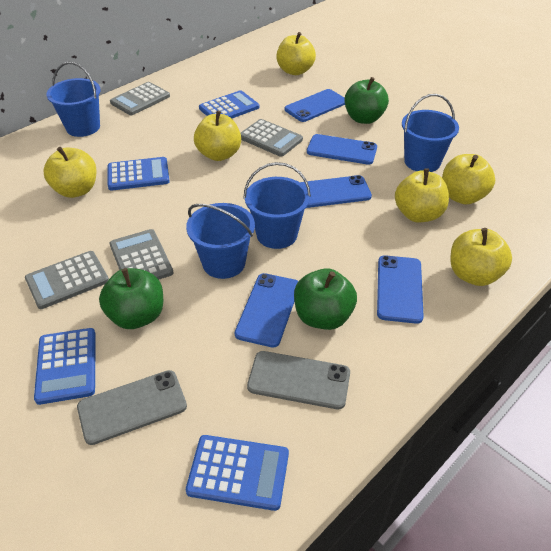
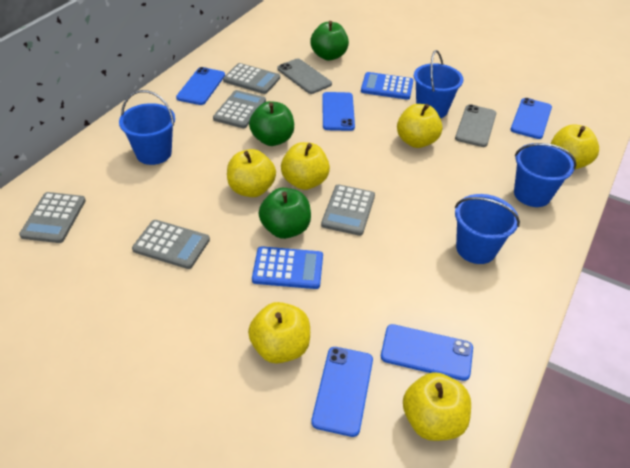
blue calculator: [34,328,96,405] [108,157,170,191] [186,435,289,511] [199,90,259,119] = 4 -> [252,246,323,289] [361,72,413,100] = 2
grey calculator: [25,251,109,309] [110,82,170,115] [110,229,173,280] [240,119,303,157] = 4 -> [19,192,86,243] [132,220,210,269] [213,90,266,128] [223,63,280,94] [321,184,375,236] = 5

